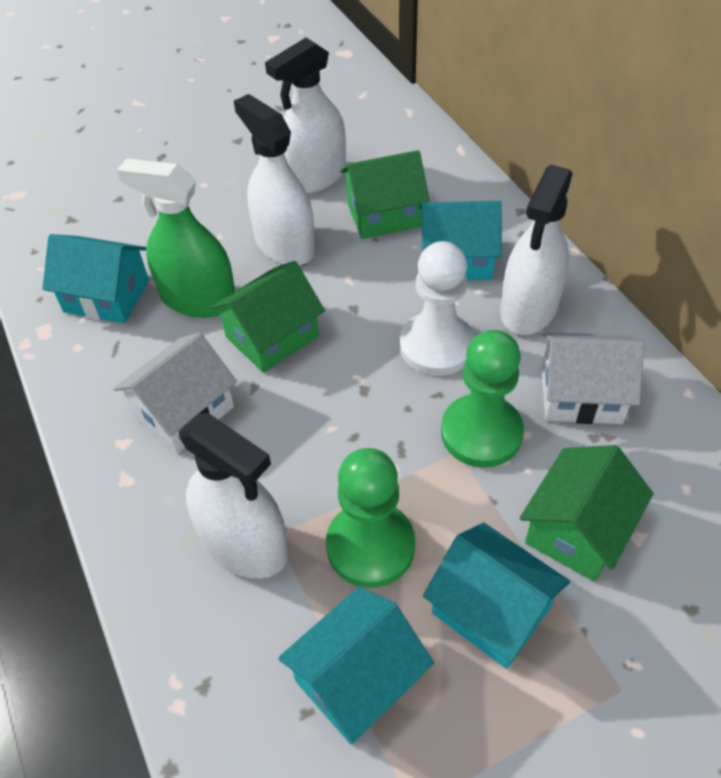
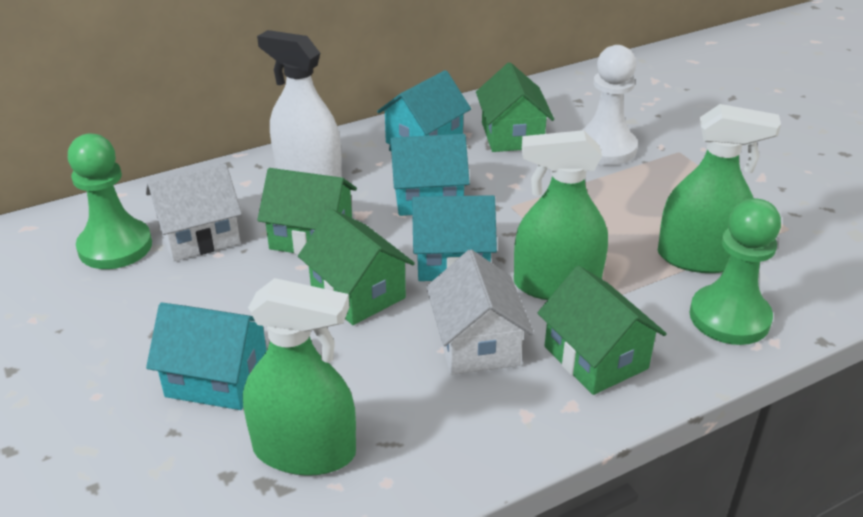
green house: [211,261,325,373] [340,150,430,239] [520,445,654,582] = 3 -> [257,168,357,255] [298,209,415,325] [476,62,554,152] [538,266,667,395] = 4
green spray bottle: [117,159,235,318] = 1 -> [243,278,356,476] [514,130,608,300] [658,104,781,273] = 3
white spray bottle: [179,413,288,579] [234,94,315,266] [265,38,346,194] [500,165,573,335] = 4 -> [257,30,342,177] = 1

